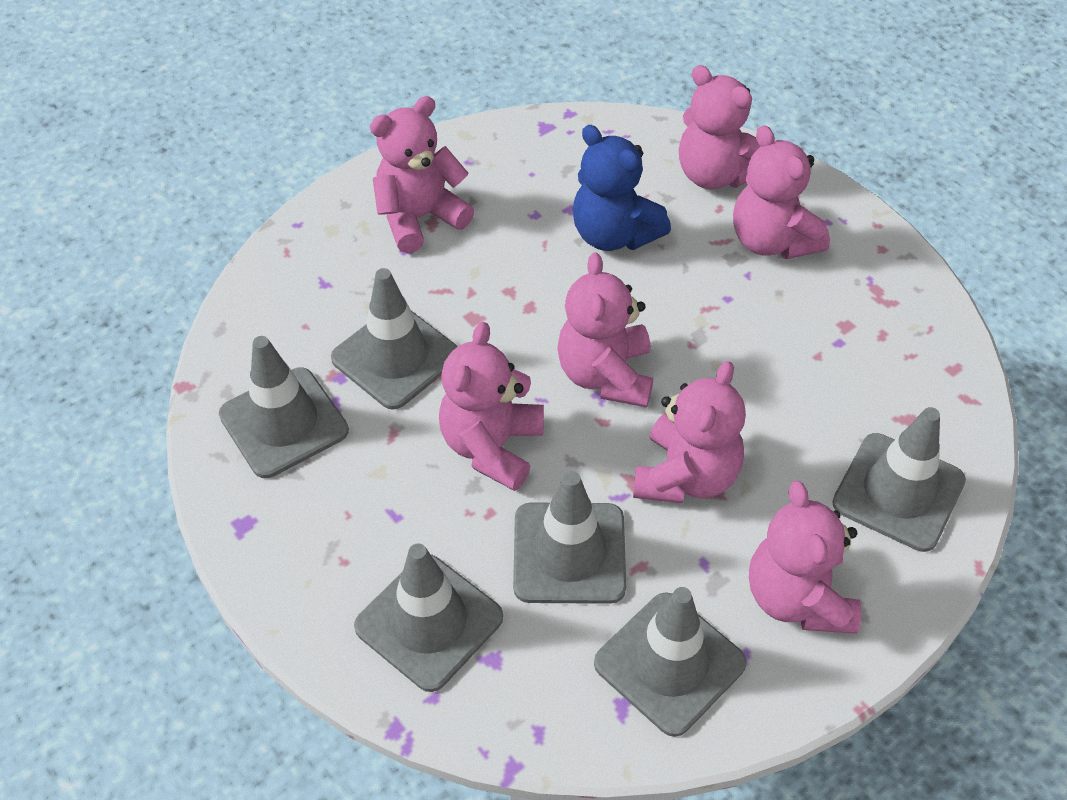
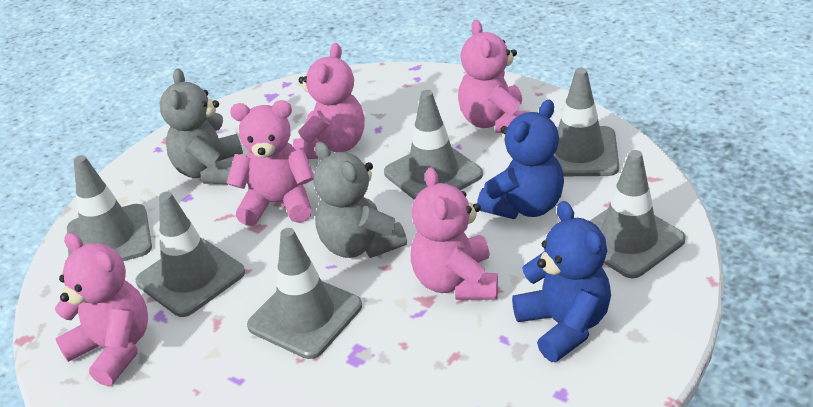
blue teddy bear: [573,125,671,251] = 1 -> [477,100,564,219] [512,201,611,362] = 2
grey teddy bear: none = 0 -> [160,68,243,184] [314,142,407,258] = 2
pink teddy bear: [370,96,474,253] [439,322,544,491] [557,252,653,407] [633,361,746,503] [679,65,760,189] [733,125,830,259] [749,481,861,634] = 7 -> [55,233,148,386] [227,100,314,226] [293,43,365,159] [411,167,498,300] [458,20,530,133] = 5

